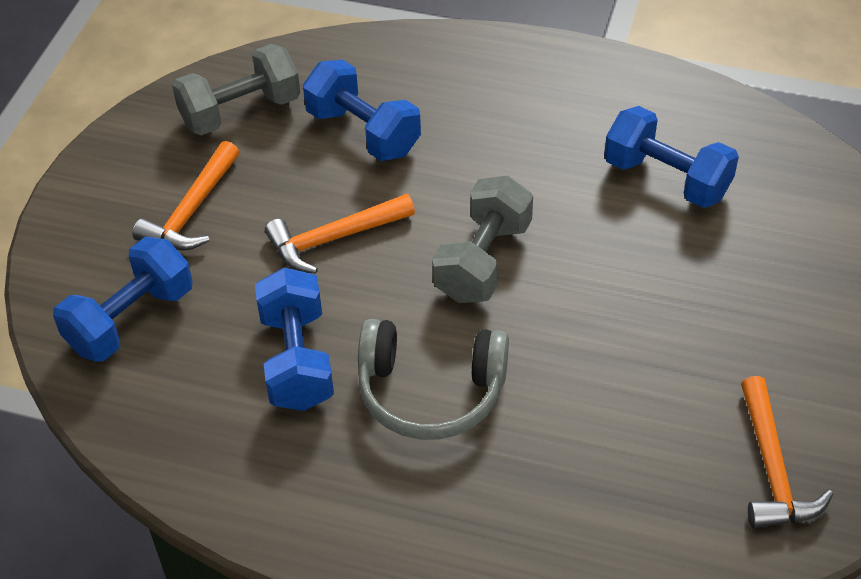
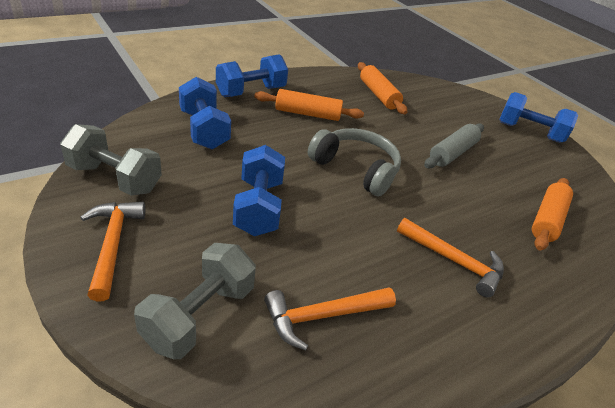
grey rolling pin: none = 0 -> [424,123,484,168] = 1
orange rolling pin: none = 0 -> [254,89,364,121] [358,62,407,114] [532,178,573,251] = 3

